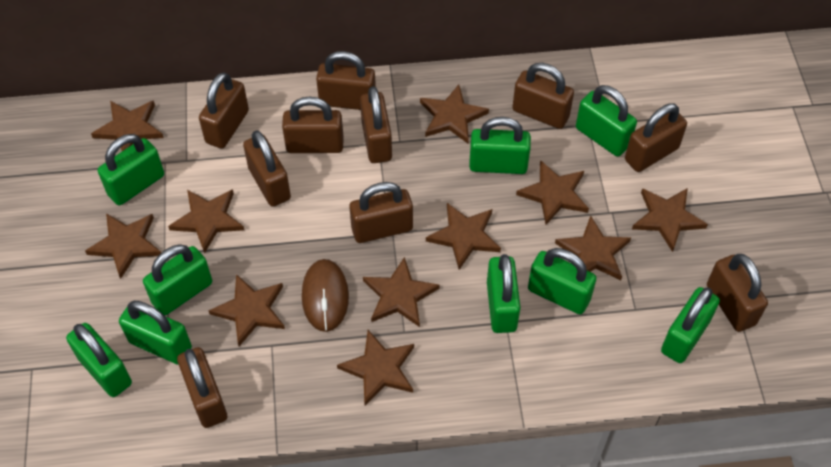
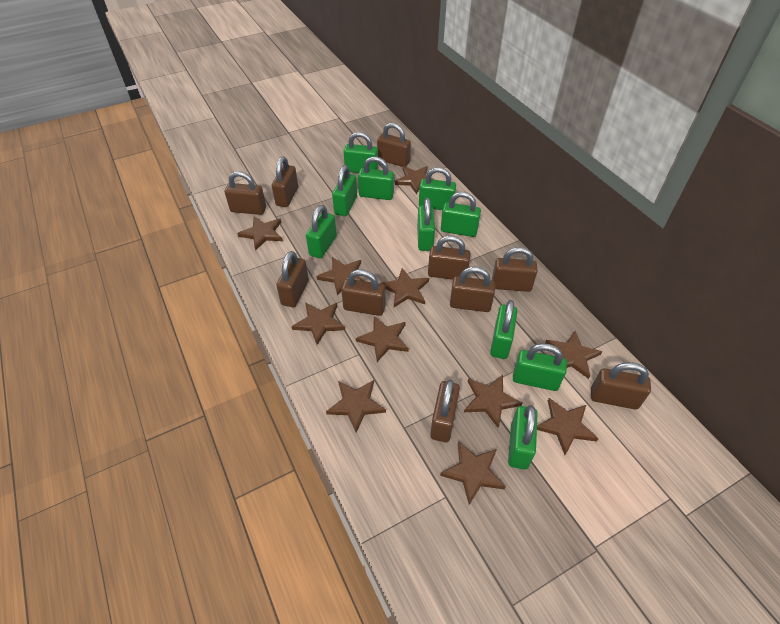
brown mouse: [302,259,349,332] = 1 -> none = 0
green padlock: [66,323,132,397] [98,134,164,205] [119,301,192,365] [143,244,212,316] [469,117,531,174] [487,254,520,333] [528,248,596,314] [576,85,637,157] [661,287,720,363] = 9 -> [306,205,337,258] [332,165,357,216] [343,132,378,173] [358,156,394,200] [417,198,435,251] [419,167,456,210] [441,192,481,237] [490,300,517,359] [508,405,538,470] [513,343,567,391] = 10

